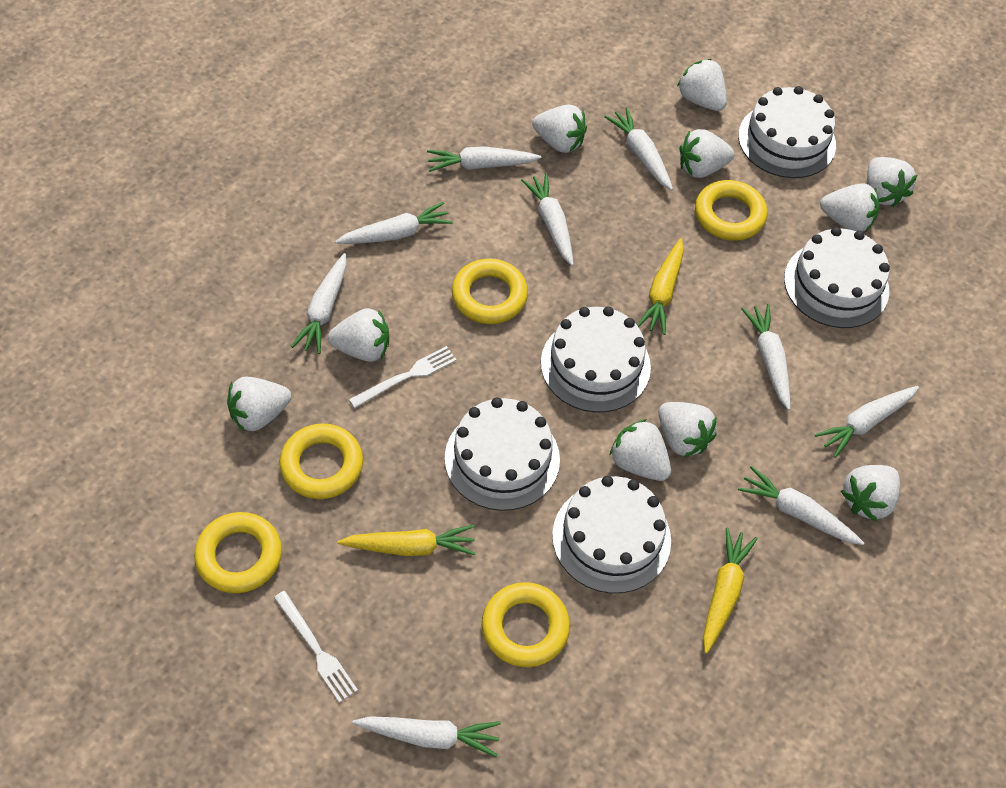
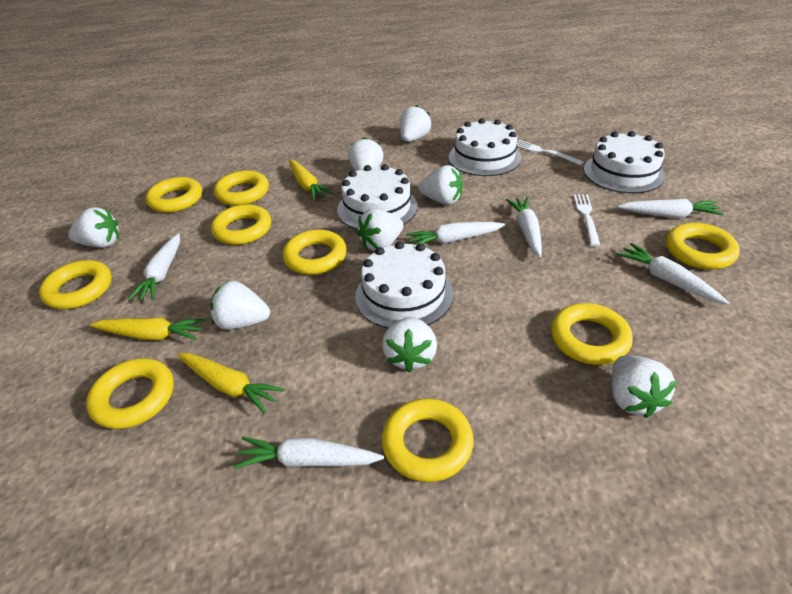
white cake: [445,397,560,511] [541,306,651,412] [552,476,671,593] [738,86,836,178] [784,227,890,328] = 5 -> [337,164,418,230] [355,241,453,329] [449,118,521,176] [584,131,665,193] = 4
white carrot: [291,253,347,354] [335,202,453,244] [352,716,501,757] [427,146,541,172] [521,173,574,266] [604,108,673,191] [738,466,864,545] [741,304,790,410] [815,386,919,458] = 9 -> [128,233,180,301] [233,437,384,469] [406,222,505,245] [506,197,542,257] [616,243,729,304] [618,199,724,217] = 6
white strawberry: [227,377,291,432] [328,308,389,362] [532,105,587,153] [610,419,671,481] [658,402,717,458] [677,59,727,111] [679,129,734,178] [820,183,879,232] [841,465,900,521] [867,157,917,207] = 10 -> [69,207,119,248] [210,281,270,330] [348,137,383,171] [357,208,403,251] [382,317,437,373] [400,105,431,142] [418,165,463,205] [612,355,677,418] = 8
yellow ring: [194,512,282,593] [280,423,363,499] [452,259,528,324] [482,582,570,667] [695,180,767,241] = 5 -> [39,260,112,309] [86,358,174,429] [146,177,202,213] [211,204,271,245] [214,171,269,206] [283,229,347,275] [382,398,474,482] [551,303,633,365] [666,223,740,270] = 9

